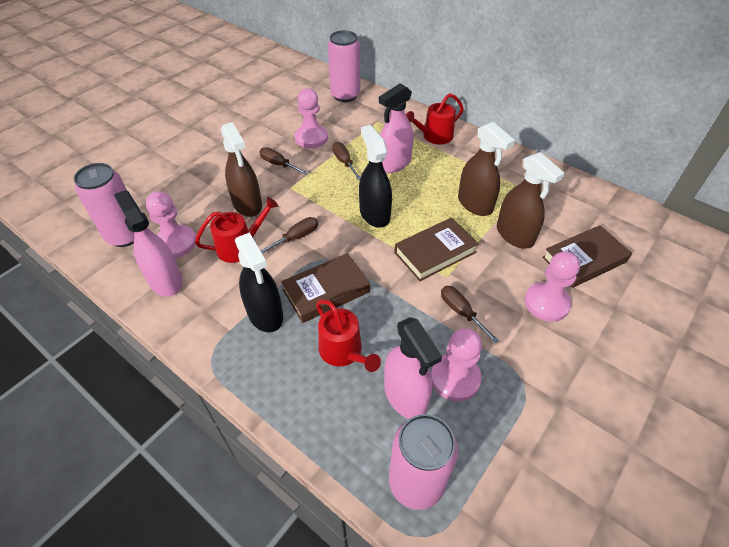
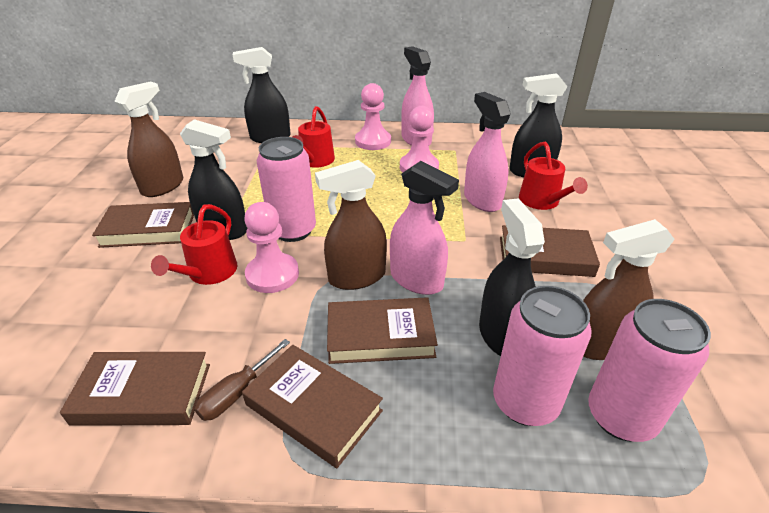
black spray bottle: [235,232,283,332] [359,125,392,228] = 2 -> [180,119,248,240] [233,47,291,143] [479,199,545,356] [509,73,568,177] = 4
brown book: [281,253,370,323] [394,217,479,281] [542,225,632,288] = 3 -> [60,352,210,426] [92,202,194,248] [242,345,383,468] [327,297,438,364] [500,225,600,277] = 5
brown screwdriver: [259,147,308,175] [260,217,318,254] [332,142,361,180] [441,286,499,343] = 4 -> [195,339,290,421] = 1
pink pawn: [146,191,196,258] [295,88,328,148] [431,328,482,401] [524,251,580,322] = 4 -> [244,202,299,293] [355,83,391,150] [400,106,439,173] = 3

